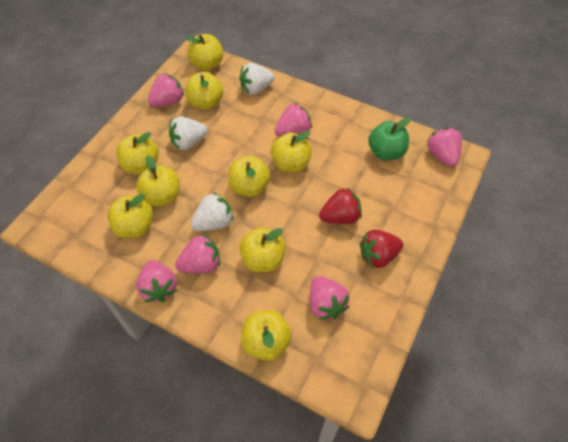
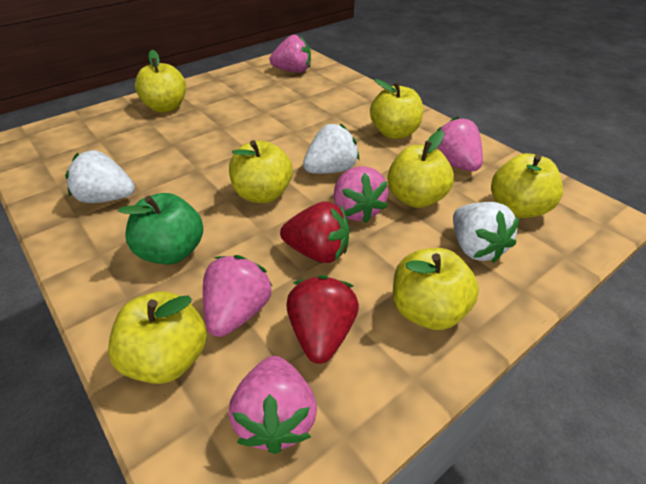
pink strawberry: [136,260,177,302] [148,73,184,107] [175,234,220,273] [275,103,312,137] [310,276,349,320] [427,128,462,167] = 6 -> [203,255,273,337] [229,356,317,454] [270,35,311,73] [334,167,388,223] [437,117,483,171] = 5
yellow apple: [107,194,153,238] [116,132,159,174] [136,155,180,207] [186,34,223,70] [186,72,224,110] [228,156,270,197] [239,227,286,272] [241,310,292,361] [271,131,312,172] = 9 -> [108,292,207,384] [135,50,186,112] [229,140,293,203] [370,79,423,139] [388,130,454,208] [393,248,479,330] [491,153,563,218] = 7

